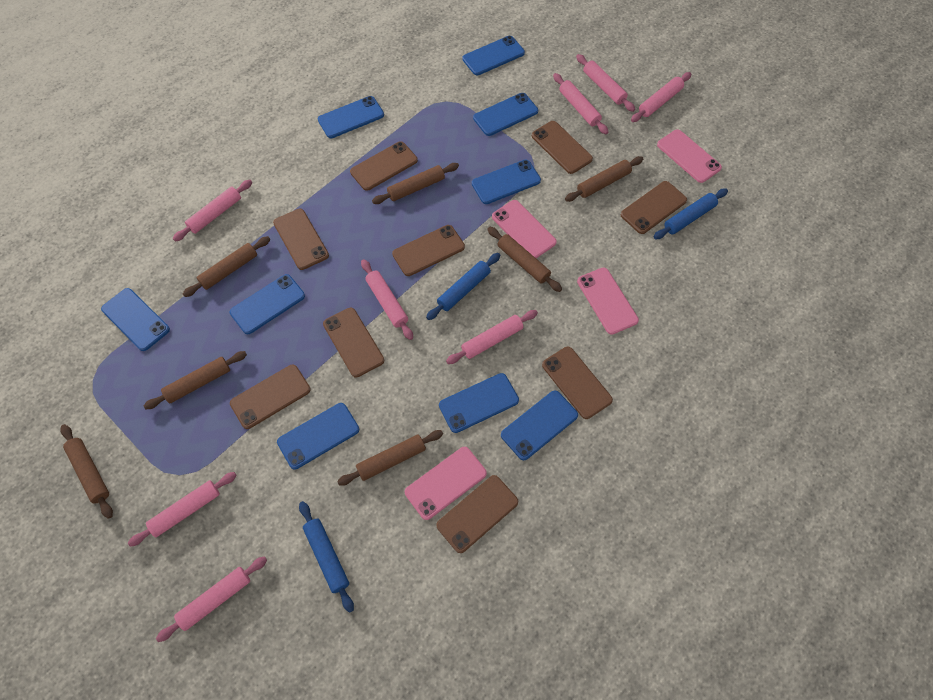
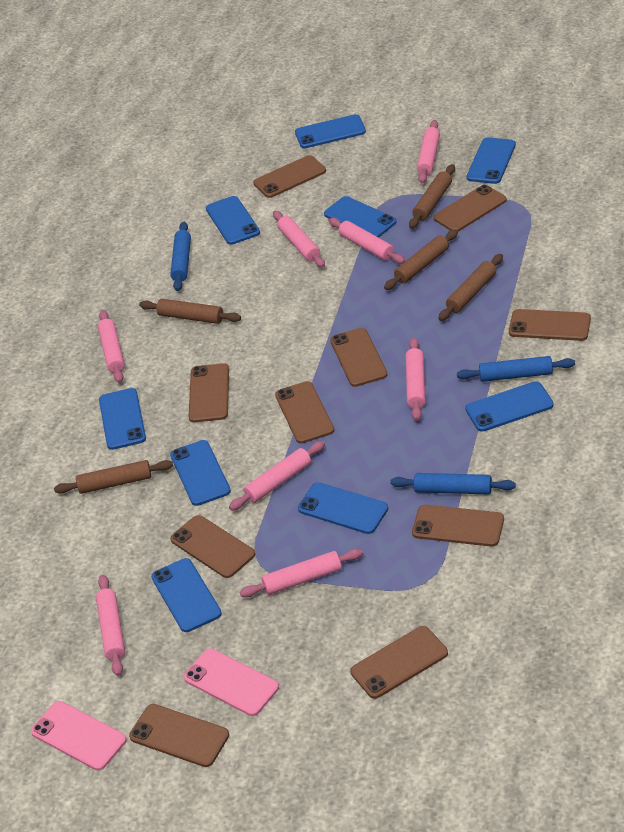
brown phone: [230,365,311,429] [273,209,329,270] [323,308,384,377] [350,141,418,191] [392,225,465,276] [436,475,518,553] [532,121,593,174] [542,347,613,419] [621,181,687,234] = 9 -> [129,704,229,767] [170,515,255,578] [189,363,229,422] [253,155,326,198] [275,381,335,444] [330,328,387,387] [350,626,448,699] [412,505,504,547] [433,185,507,232] [509,309,591,341] = 10
brown rolling pin: [60,424,113,519] [144,351,247,409] [183,236,270,297] [337,430,443,486] [372,163,459,204] [487,227,562,292] [565,156,643,202] = 7 -> [54,460,173,494] [139,299,241,324] [384,229,458,290] [409,164,455,229] [438,254,503,321] = 5
pink phone: [405,447,487,520] [492,200,557,258] [577,268,639,334] [657,129,722,183] = 4 -> [31,701,127,771] [184,648,279,716] = 2

